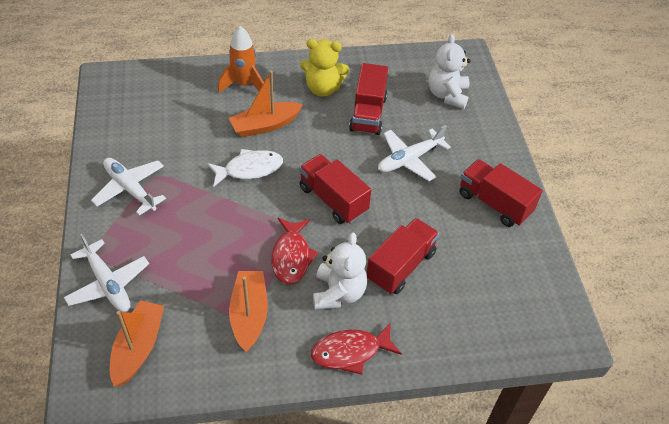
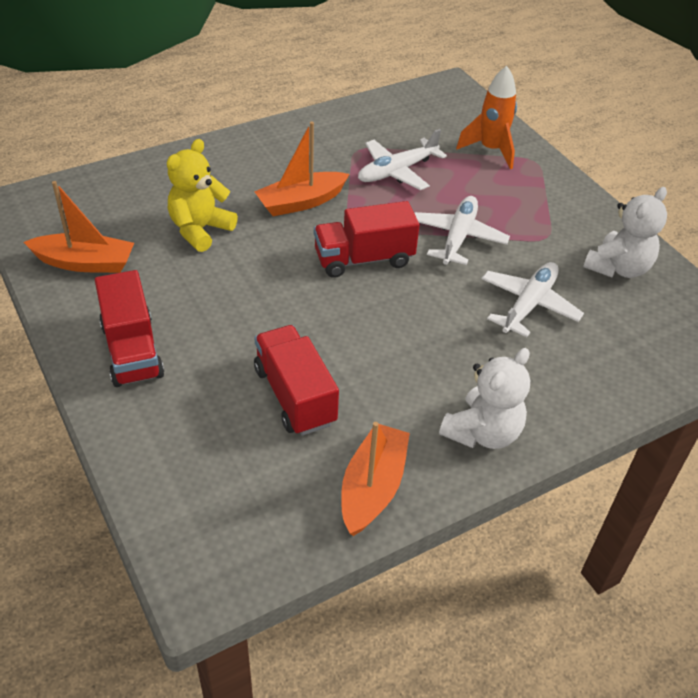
red fish: [272,218,318,285] [311,323,402,375] = 2 -> none = 0
red truck: [299,154,371,224] [349,63,388,135] [366,218,439,294] [459,159,543,227] = 4 -> [95,270,164,387] [254,325,339,436] [314,201,420,278] = 3
white fish: [207,149,283,186] = 1 -> none = 0

